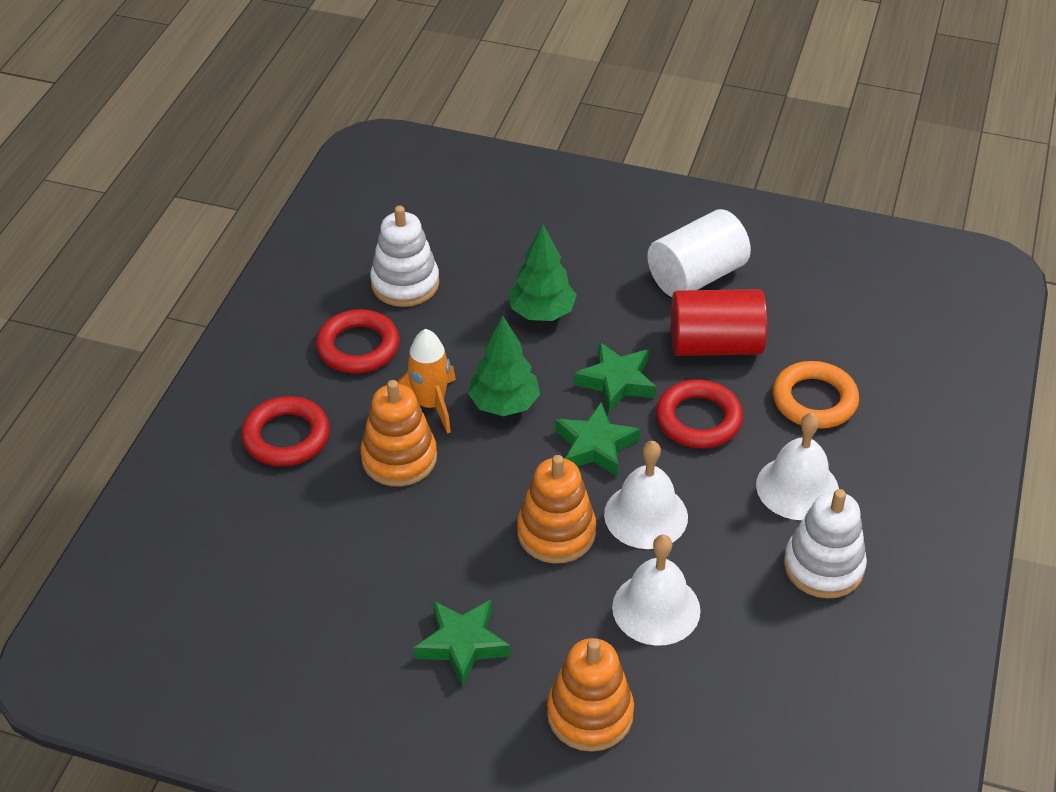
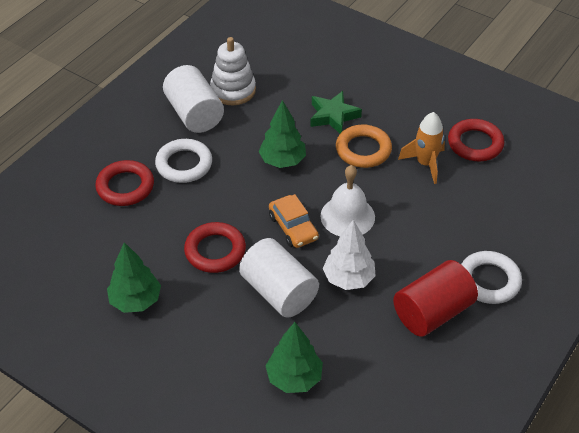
green star: [414,600,510,687] [555,401,640,477] [574,342,656,413] = 3 -> [310,91,362,133] = 1
green tree: [468,316,540,416] [508,224,577,321] = 2 -> [107,242,161,313] [258,100,306,168] [266,322,323,393] = 3
orange car: none = 0 -> [269,194,319,248] = 1
orange stacking toy: [360,380,437,486] [517,455,596,563] [547,638,634,752] = 3 -> none = 0
white bell: [604,441,688,549] [612,535,701,646] [756,413,839,520] = 3 -> [320,165,375,236] = 1
white cylinder: [647,209,751,297] = 1 -> [163,65,224,133] [239,238,319,318] = 2
white ring: none = 0 -> [155,139,212,183] [461,251,522,304] = 2
white stacking toy: [370,206,439,307] [784,489,867,598] = 2 -> [210,37,256,106] = 1
white tree: none = 0 -> [323,220,376,290] = 1

